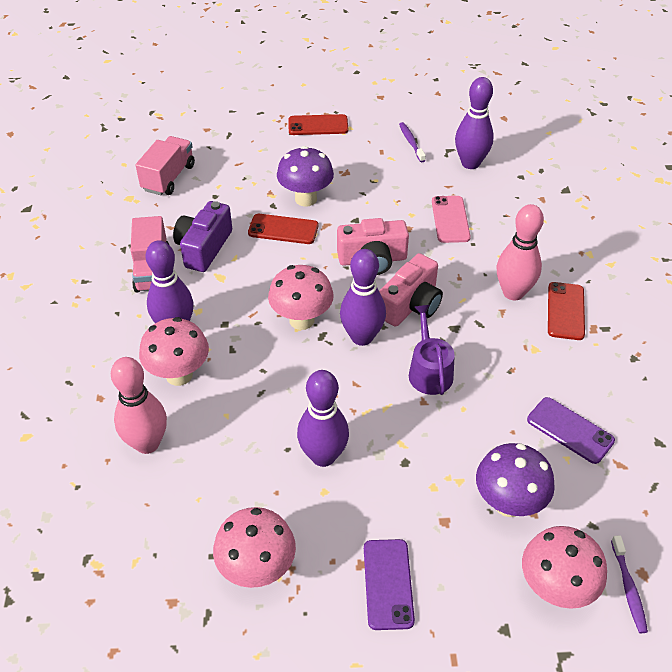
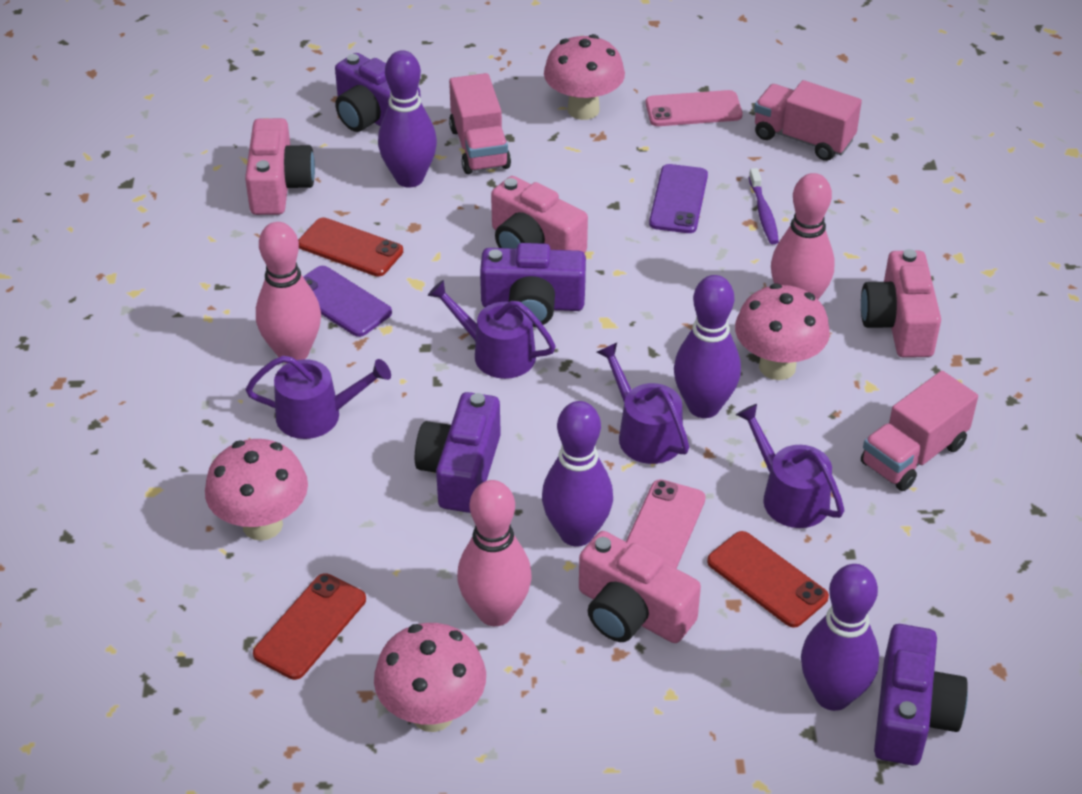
pink bowling pin: [111,357,167,454] [497,204,544,300] = 2 -> [256,222,321,363] [457,480,532,626] [771,173,835,299] = 3
pink camera: [337,218,409,275] [379,253,443,327] = 2 -> [245,118,315,215] [491,176,588,253] [579,531,701,643] [861,249,941,358] = 4
pink phone: [432,196,471,243] = 1 -> [626,479,706,569] [645,90,743,126] = 2
pink truck: [130,216,169,293] [135,136,195,195] = 2 -> [449,73,511,174] [754,80,862,161] [861,371,978,491] = 3
purple camera: [173,201,232,272] = 1 -> [335,53,421,132] [415,392,501,513] [480,243,586,327] [874,624,968,765] = 4
purple mushroom: [277,146,334,207] [476,443,555,517] = 2 -> none = 0
purple toothbrush: [399,122,426,162] [611,535,648,633] = 2 -> [749,168,779,244] = 1
purple watering can: [409,305,455,395] = 1 -> [246,356,391,439] [427,280,556,379] [597,343,689,464] [736,404,844,528] = 4

